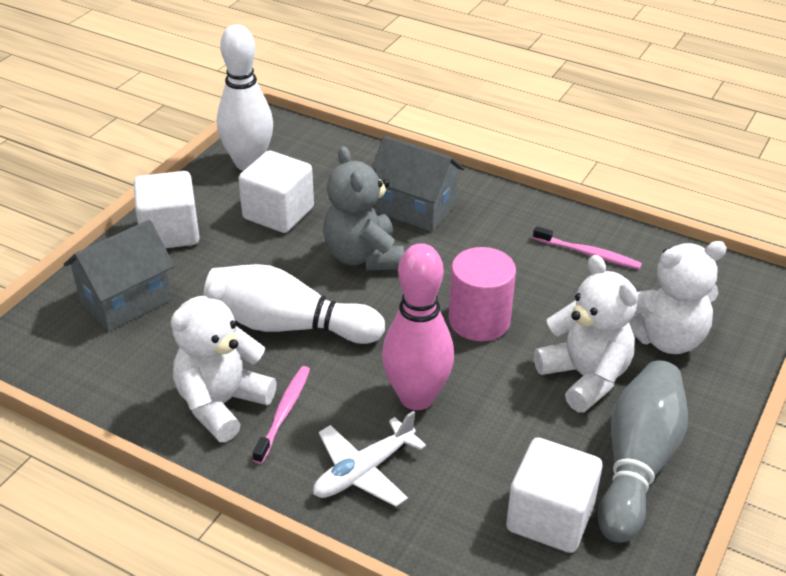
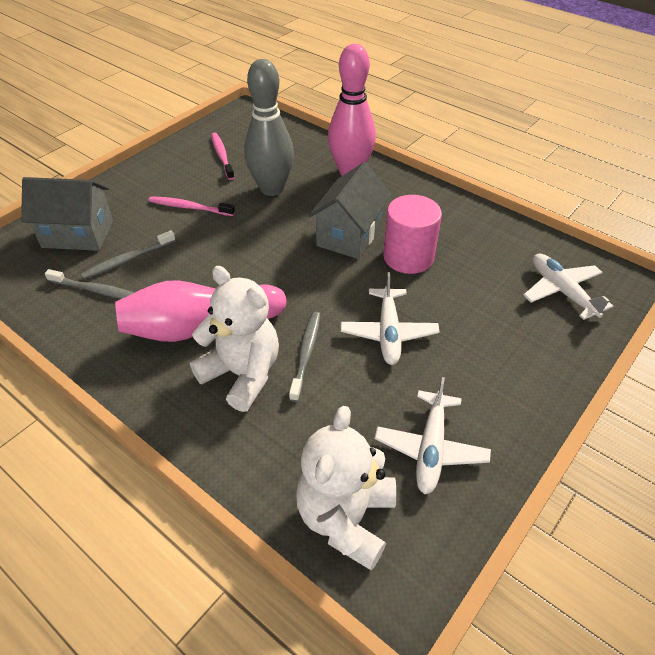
grey teddy bear: [323,146,404,271] = 1 -> none = 0
grey toothbrush: none = 0 -> [45,269,134,299] [81,230,176,279] [289,312,320,402] = 3
pink bowling pin: [382,243,454,410] = 1 -> [115,281,287,342] [328,44,376,176] = 2
white bowling pin: [204,264,385,344] [217,24,273,171] = 2 -> none = 0
white cube: [134,171,200,248] [238,151,314,233] [506,438,602,553] = 3 -> none = 0
white plane: [313,411,426,507] = 1 -> [341,272,439,365] [375,377,491,494] [524,253,613,320] = 3
white teddy bear: [171,280,277,442] [534,255,638,413] [629,241,727,354] = 3 -> [190,266,279,412] [296,406,396,570] = 2

